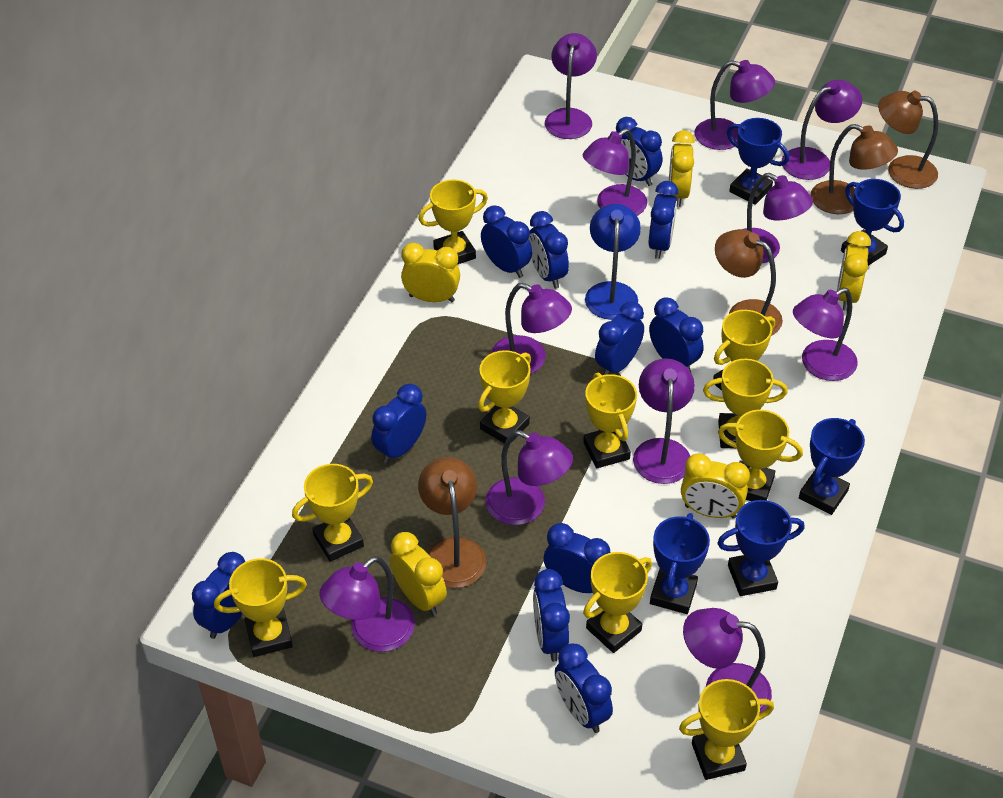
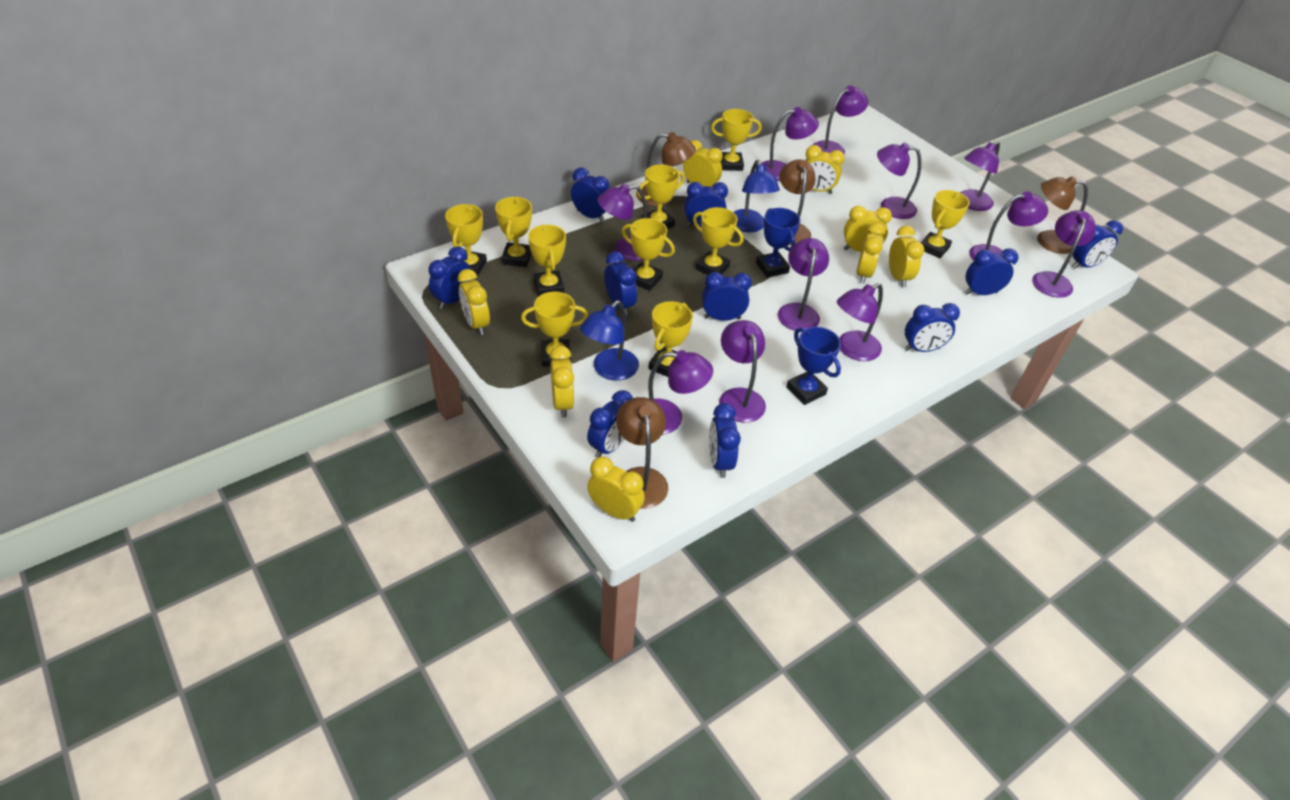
blue clock: [192,552,245,639] [371,384,426,464] [481,205,532,278] [529,211,569,289] [533,569,570,662] [543,523,610,593] [555,644,613,733] [595,301,644,375] [616,117,662,186] [648,181,678,259] [649,297,704,372] = 11 -> [428,246,471,309] [571,167,609,222] [587,390,633,458] [604,251,637,315] [684,182,728,227] [702,272,752,321] [709,403,741,478] [905,303,960,352] [965,248,1018,295] [1072,220,1123,269] = 10
blue lamp: [585,204,641,320] = 1 -> [580,300,639,381] [734,160,780,232] = 2
blue trophy: [650,513,710,614] [717,500,804,596] [727,118,789,205] [799,418,865,515] [841,179,904,266] = 5 -> [756,208,800,278] [786,327,841,405] = 2
yellow clock: [390,532,447,616] [401,243,460,302] [669,130,695,207] [681,454,750,519] [837,231,871,311] = 5 -> [458,269,490,335] [550,346,574,418] [587,457,645,522] [683,140,723,187] [805,145,845,194] [844,206,892,252] [857,223,885,284] [889,226,924,287] = 8

